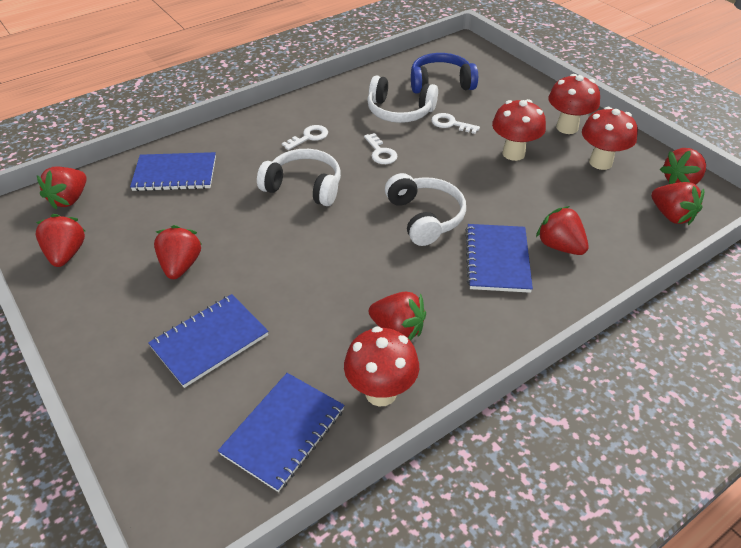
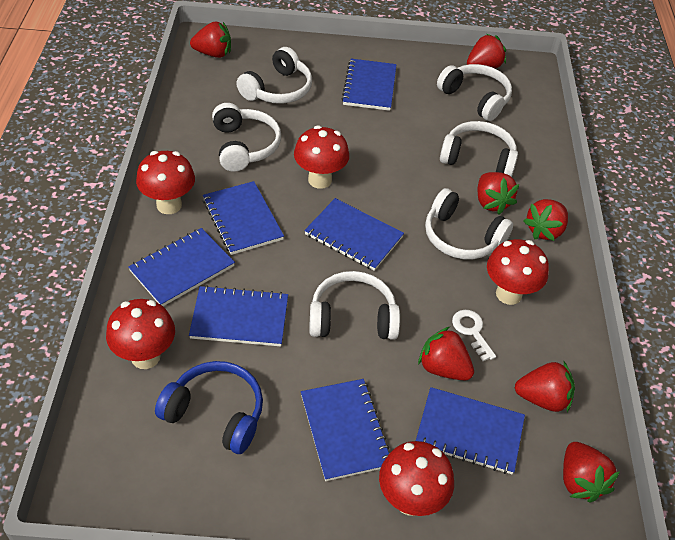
blue notebook: [130,152,216,191] [148,294,268,388] [218,373,344,492] [465,224,533,293] = 4 -> [128,228,235,306] [189,285,288,347] [203,181,284,255] [301,379,389,481] [304,198,404,271] [341,59,397,111] [416,387,525,474] = 7
red mushroom: [344,326,419,407] [492,99,546,161] [548,74,600,134] [582,107,638,170] = 4 -> [106,299,175,369] [136,151,195,214] [294,126,349,189] [379,441,454,516] [487,239,549,305] = 5
white headphones: [257,149,341,206] [367,76,438,123] [385,173,466,246] = 3 -> [212,103,281,172] [236,47,312,104] [309,271,400,340] [425,188,513,259] [437,64,512,121] [440,121,518,177] = 6
white key: [282,125,328,150] [364,133,398,164] [431,113,480,134] = 3 -> [452,310,496,361] = 1

